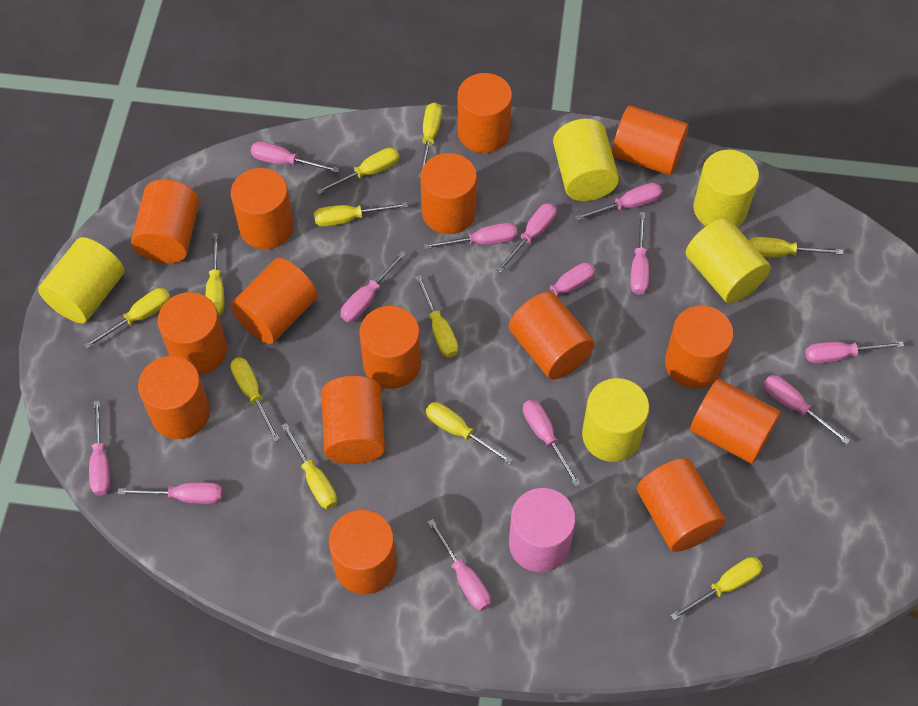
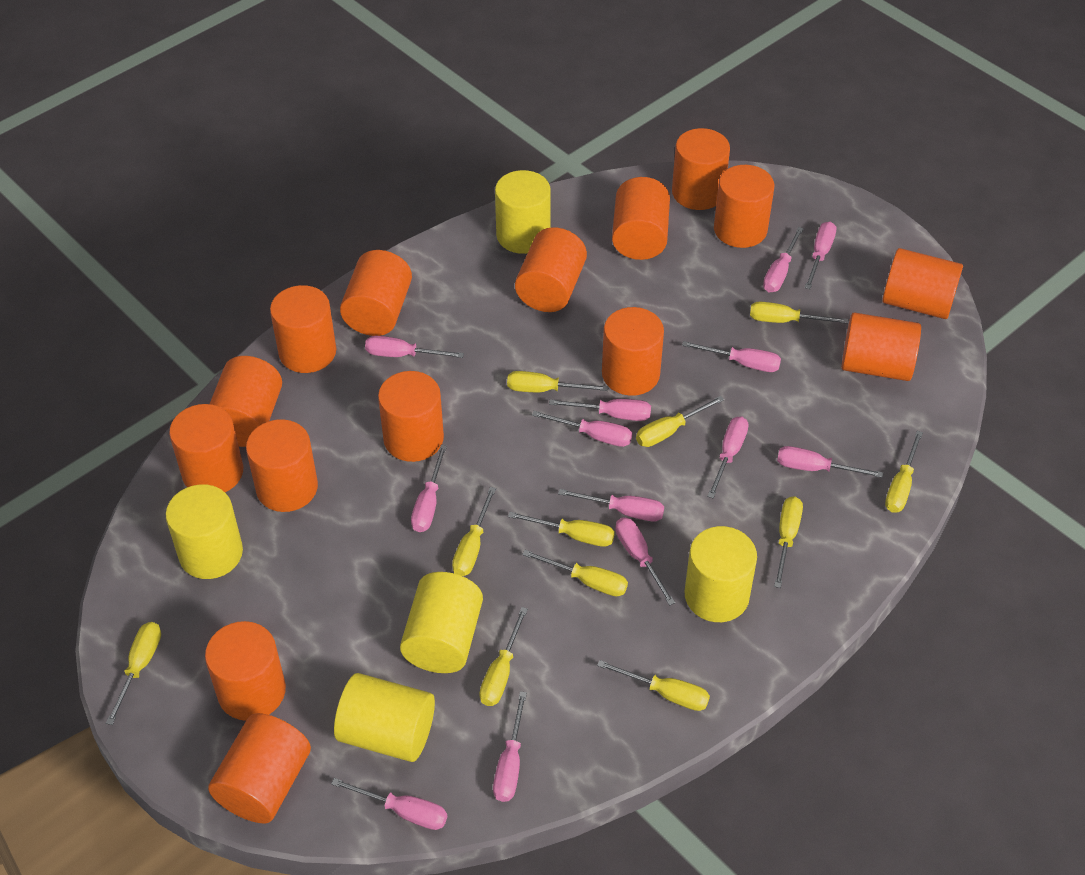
pink cylinder: [509,488,576,572] = 1 -> none = 0

